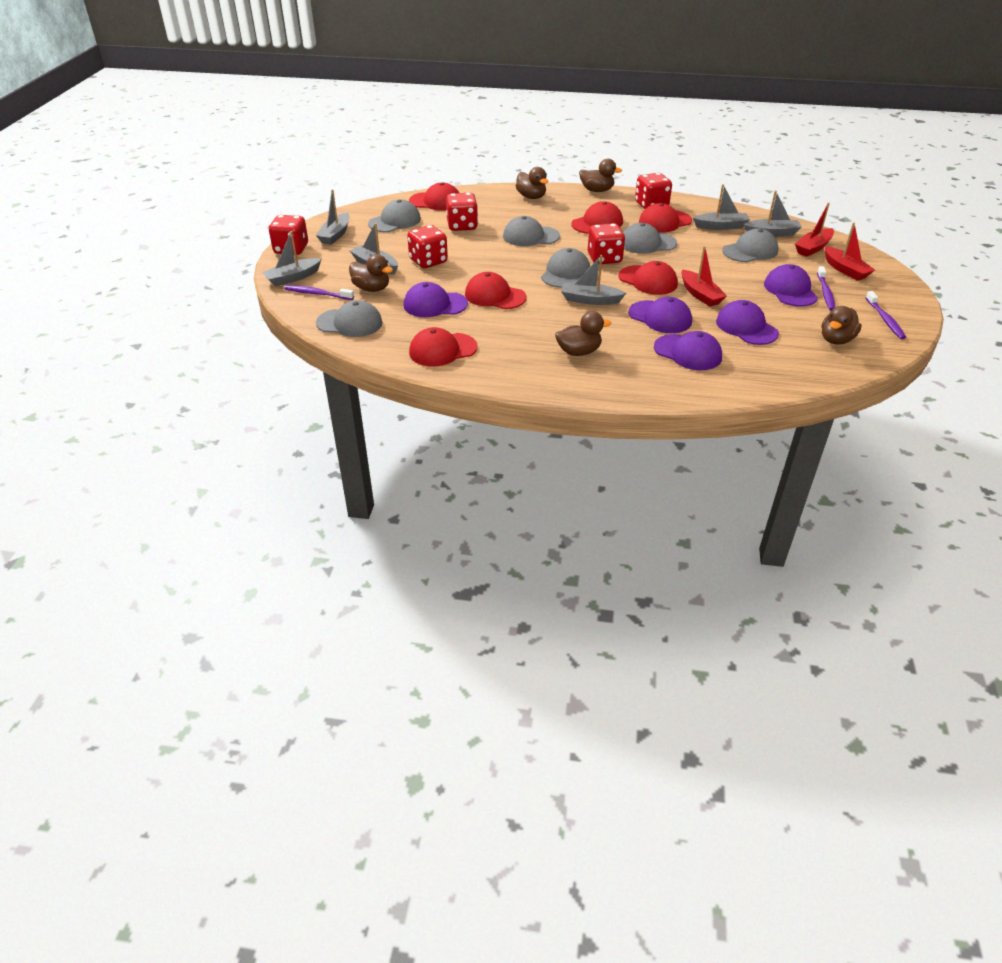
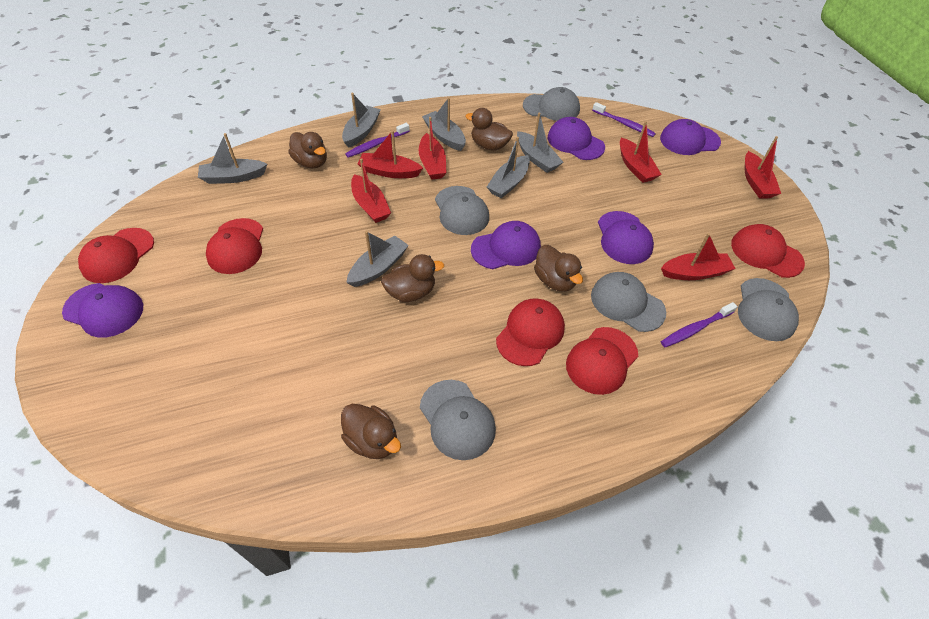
grey cap: [316,300,382,337] [368,199,421,232] [503,216,560,246] [541,248,590,288] [623,223,677,254] [722,228,778,262] = 6 -> [420,380,496,460] [435,186,489,235] [523,87,580,121] [591,272,666,332] [738,278,799,341] = 5
red boat: [681,246,727,307] [795,203,834,257] [825,223,875,281] = 3 -> [351,158,391,223] [358,130,423,178] [419,117,447,180] [620,121,662,183] [661,233,736,280] [744,136,781,199] = 6
red cap: [409,182,459,210] [409,327,478,367] [465,272,526,309] [571,201,623,234] [618,261,678,295] [639,203,692,232] = 6 -> [78,228,154,283] [206,218,263,274] [496,299,565,366] [566,327,638,395] [731,224,805,278] = 5
red dice: [269,215,308,255] [407,225,448,268] [446,193,478,231] [588,223,625,265] [635,173,672,209] = 5 -> none = 0

